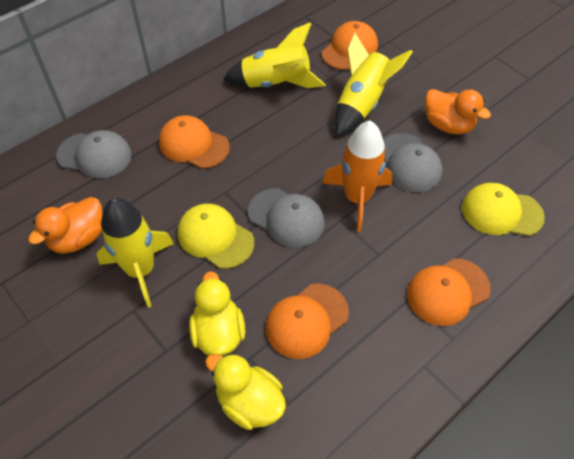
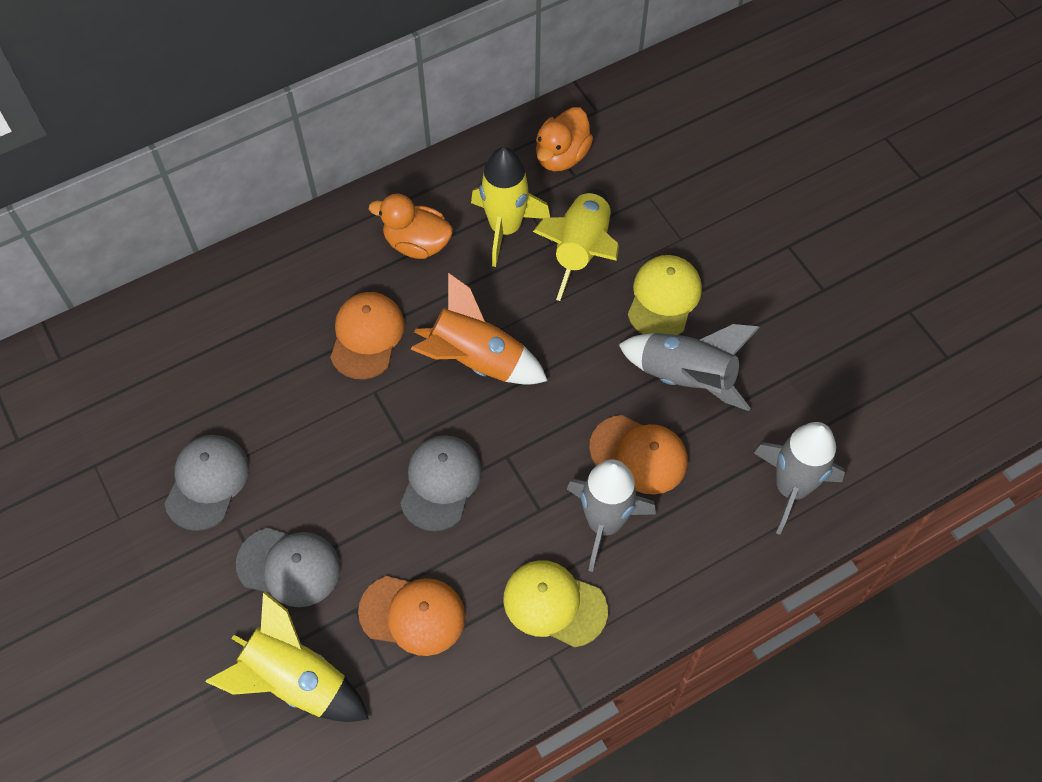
grey rocket: none = 0 -> [567,459,656,572] [618,324,760,411] [754,422,845,535] = 3
orange cap: [159,115,230,169] [266,284,349,359] [322,21,378,70] [407,258,491,326] = 4 -> [330,292,405,379] [358,576,465,656] [589,415,688,495] = 3
yellow duck: [189,271,245,356] [205,353,286,430] = 2 -> none = 0

